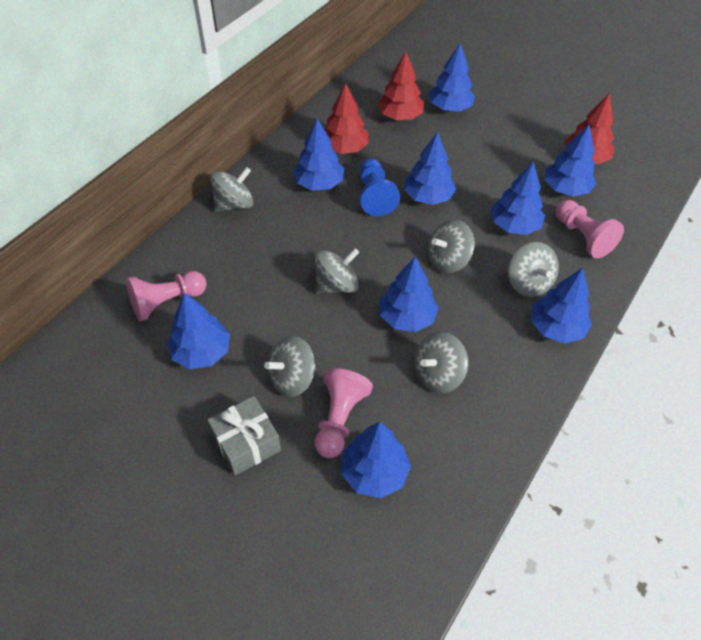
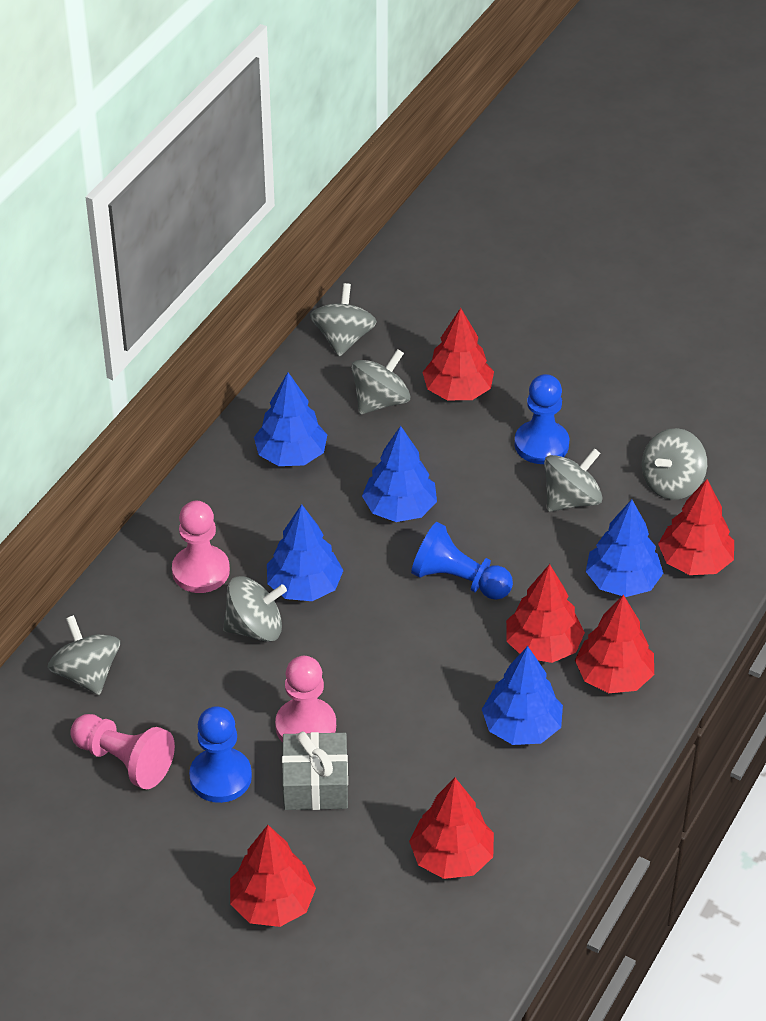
blue pawn: [360,158,400,216] = 1 -> [189,706,252,803] [411,522,513,600] [514,374,569,464] = 3
blue tree: [167,293,230,369] [293,118,344,190] [341,422,411,498] [380,256,439,332] [404,132,456,205] [429,42,475,112] [491,161,545,235] [531,268,592,344] [544,124,596,196] = 9 -> [254,372,327,466] [267,504,344,601] [362,426,437,522] [482,646,563,745] [586,499,663,597] = 5
red tree: [325,83,369,154] [378,51,424,120] [564,93,614,164] = 3 -> [230,825,316,927] [409,778,494,879] [422,308,494,400] [506,564,585,663] [575,595,654,693] [658,479,734,575] = 6

